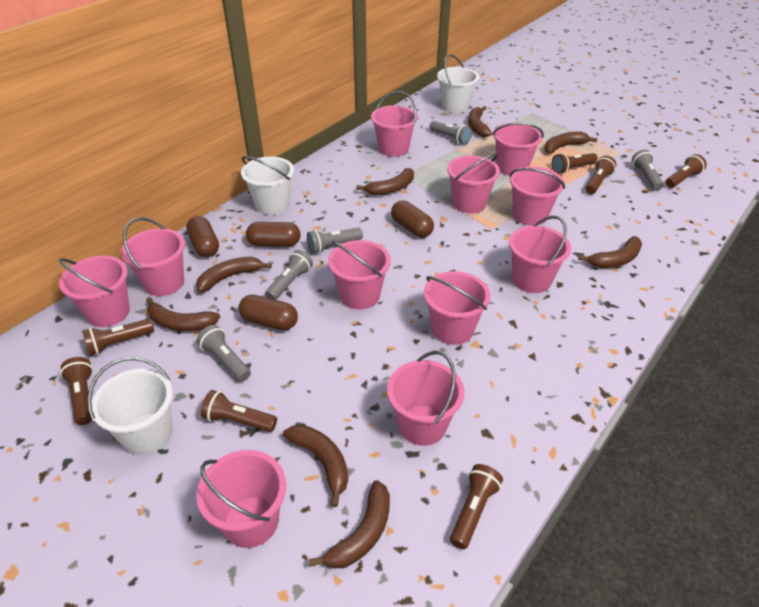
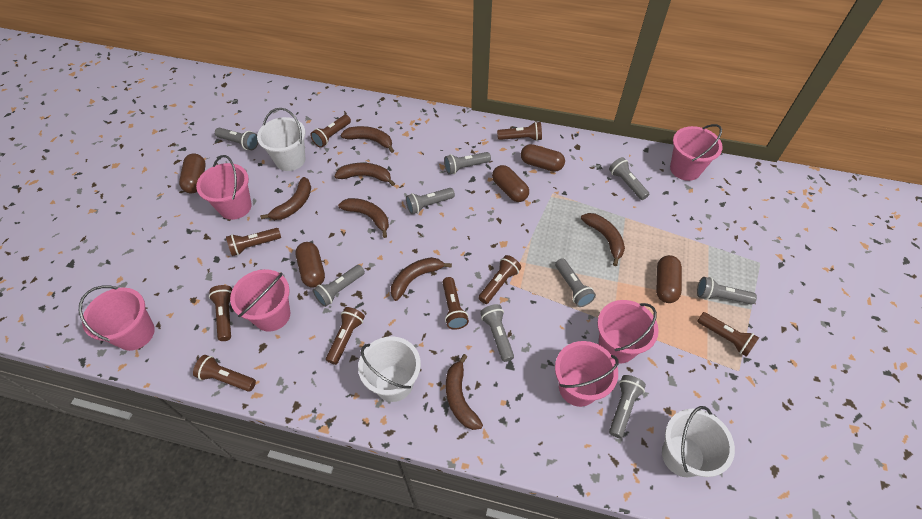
brown banana: [147,297,220,331] [196,257,272,293] [283,425,348,507] [309,480,390,569] [356,168,414,196] [468,106,492,137] [545,132,598,154] [578,236,642,268] = 8 -> [260,177,311,220] [334,163,395,186] [338,198,389,238] [341,126,394,153] [391,257,452,301] [446,354,483,430] [581,213,625,266] = 7
brown capsule: [186,216,219,257] [239,295,298,330] [246,222,301,247] [391,200,434,237] = 4 -> [179,154,206,193] [295,242,325,288] [492,165,529,202] [521,144,565,172] [656,255,682,303] = 5
brown flashlight: [60,357,93,425] [82,319,154,356] [201,390,277,432] [450,464,503,549] [552,153,598,174] [585,156,616,194] [665,154,707,188] = 7 -> [193,355,256,392] [209,285,232,341] [226,228,281,256] [310,115,351,148] [326,307,365,365] [442,277,469,330] [478,255,521,304] [497,122,542,141] [697,312,759,357] = 9
grey flashlight: [197,325,251,382] [265,250,313,300] [307,228,363,254] [429,121,472,145] [632,150,664,191] = 5 -> [215,128,258,150] [313,265,365,307] [406,188,455,214] [444,152,491,174] [480,304,514,362] [555,258,596,307] [609,157,649,200] [609,375,646,438] [697,277,757,305] = 9
pink bucket: [59,256,130,327] [121,217,185,296] [196,450,286,548] [328,240,391,310] [371,91,418,157] [387,351,464,446] [424,271,490,345] [447,153,500,213] [492,123,544,176] [509,166,565,226] [509,216,571,293] = 11 -> [79,286,155,351] [196,155,252,220] [230,269,290,332] [555,341,619,407] [597,300,659,364] [670,124,723,181] = 6

